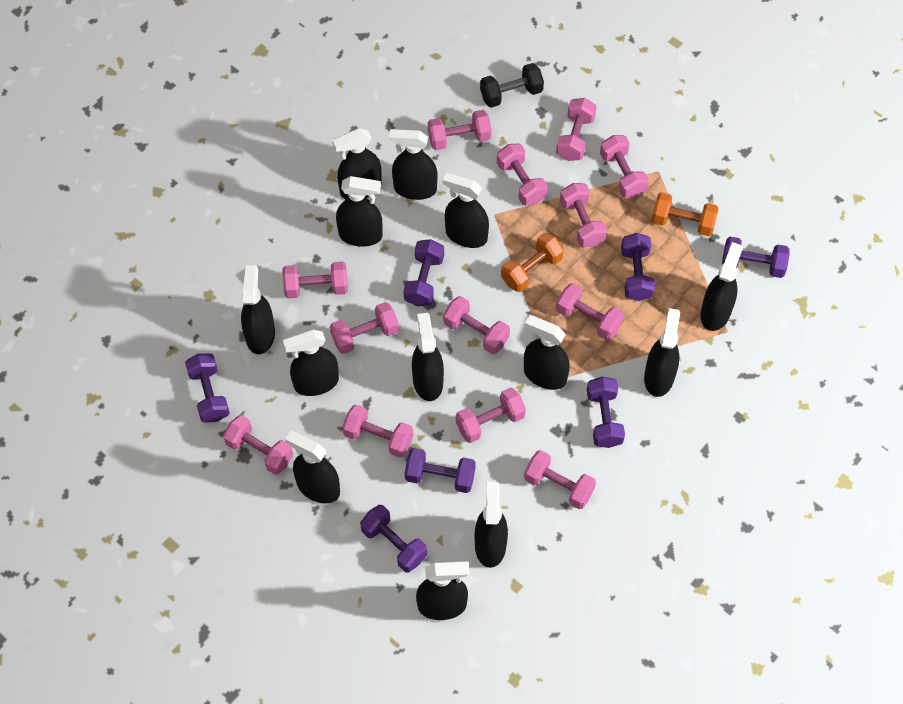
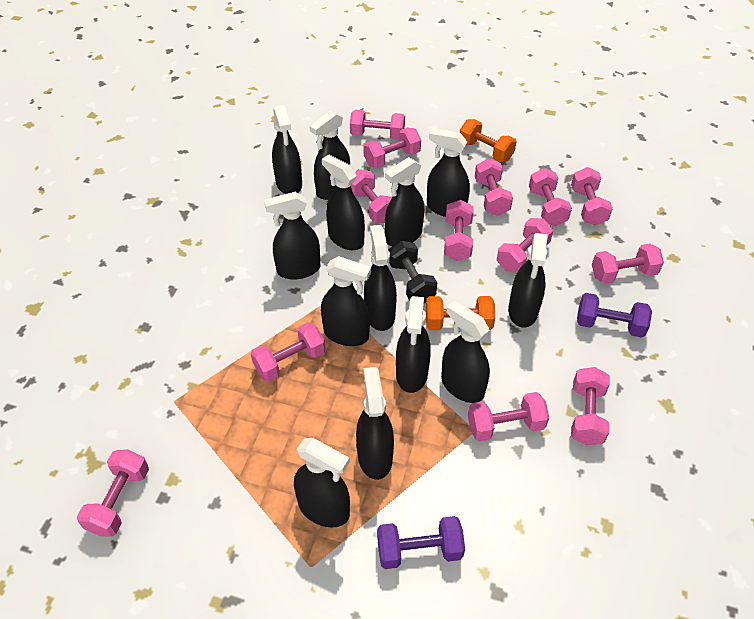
purple dumbbell: [185,353,230,422] [360,505,427,572] [404,239,444,306] [405,448,476,493] [587,376,625,448] [621,233,655,301] [722,237,789,278] = 7 -> [377,516,465,569] [577,293,652,338] = 2

